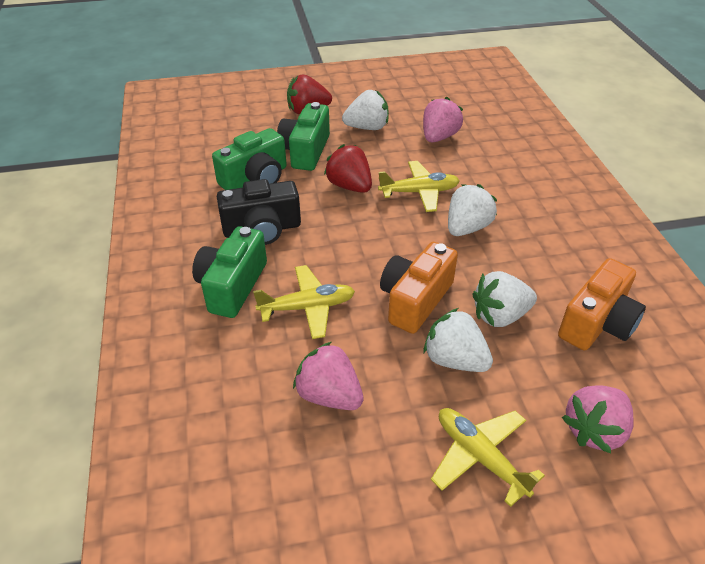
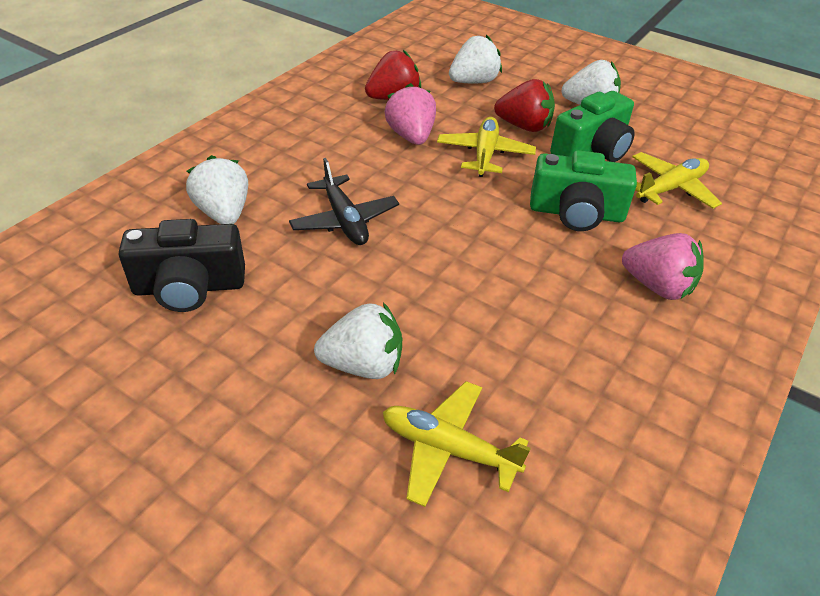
black plane: none = 0 -> [289,158,399,245] = 1
green camera: [192,226,267,318] [212,128,287,190] [277,102,330,171] = 3 -> [530,150,637,231] [550,91,635,162] = 2
orange camera: [380,242,458,334] [558,258,646,350] = 2 -> none = 0
pink strawberry: [293,342,364,410] [423,97,463,142] [562,385,634,454] = 3 -> [385,83,436,145] [622,233,704,300] = 2

